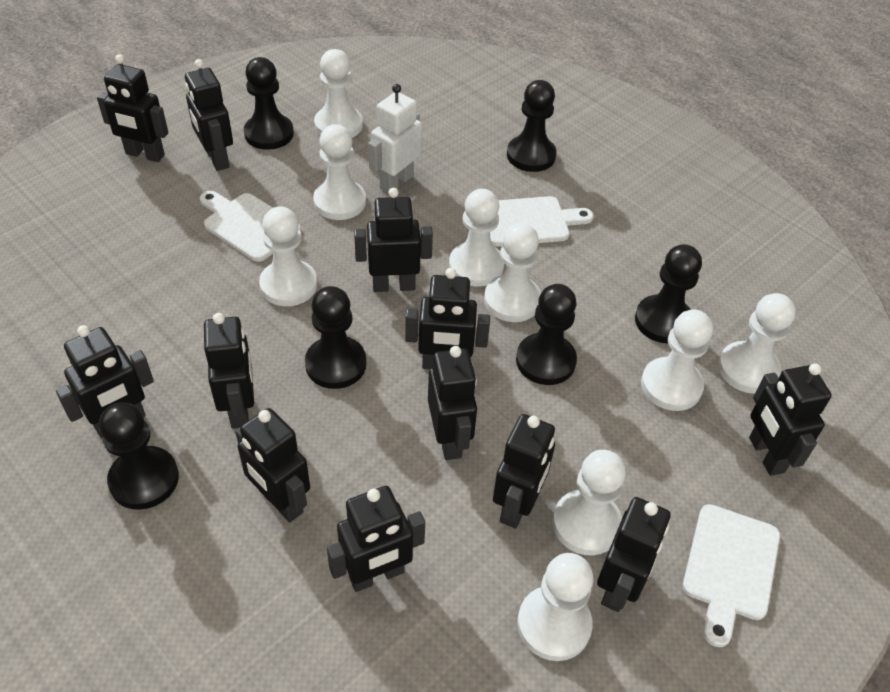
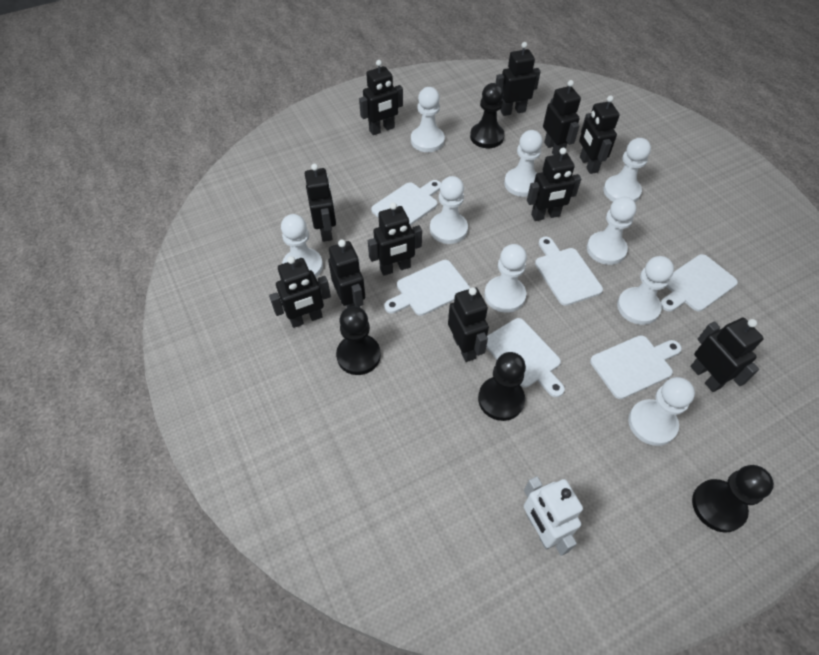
black pawn: [99,403,179,510] [244,57,294,150] [305,286,366,389] [507,80,556,172] [516,284,577,385] [635,244,702,343] = 6 -> [336,306,381,375] [470,83,505,148] [478,352,526,421] [692,465,774,533] = 4
black robot: [56,325,154,438] [97,54,168,162] [185,59,233,171] [204,313,254,429] [235,408,310,523] [327,486,425,592] [354,188,433,292] [405,268,490,369] [428,346,477,460] [493,414,555,529] [597,497,671,612] [749,363,832,476] = 12 -> [269,256,331,328] [305,164,336,242] [328,240,365,308] [359,60,403,135] [368,202,422,276] [448,287,489,362] [496,42,541,116] [527,148,581,221] [543,80,581,155] [579,95,620,174] [690,317,764,392] = 11
white cutting board: [199,191,301,262] [490,196,594,247] [683,504,780,647] = 3 -> [371,180,441,226] [384,260,470,316] [486,318,565,397] [535,237,603,306] [590,335,682,399] [661,254,738,312] = 6

